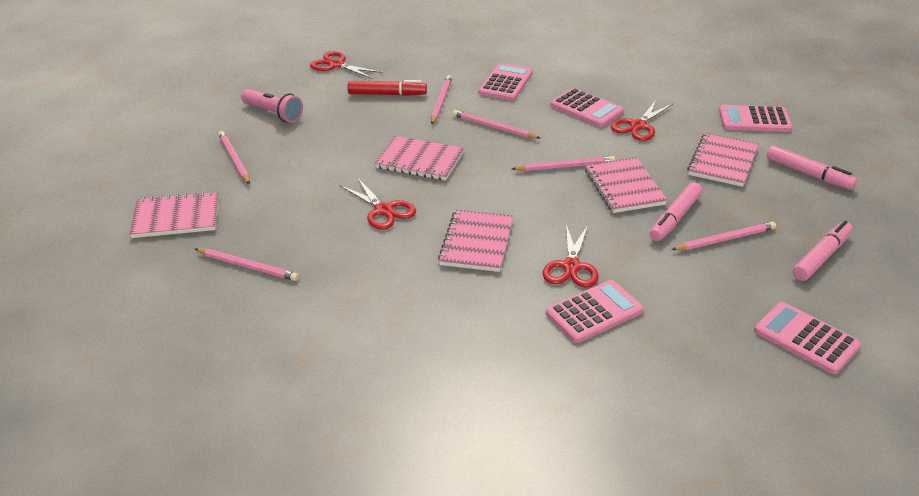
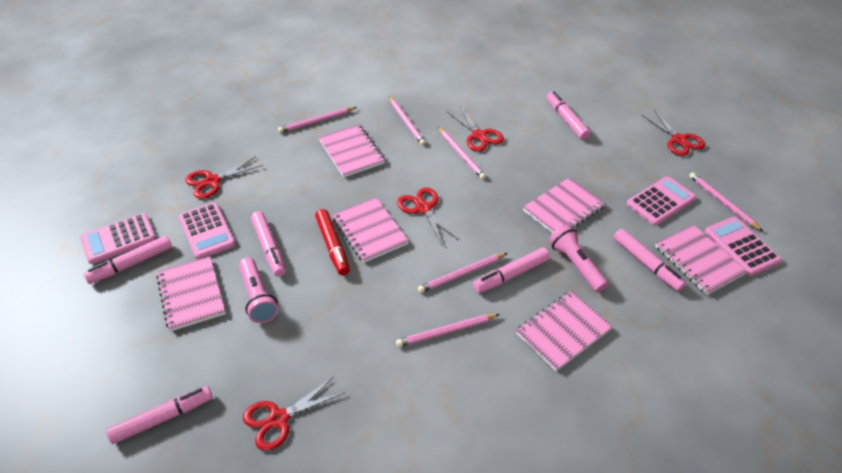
pink calculator: [479,63,533,101] [546,280,644,343] [550,88,624,127] [719,105,792,132] [754,302,861,374] = 5 -> [81,213,156,264] [179,202,236,259] [627,176,696,225] [705,217,781,276] = 4
pink flashlight: [241,89,303,123] = 1 -> [239,257,279,323] [549,225,608,292] = 2
pink marker: [650,182,702,241] [766,145,857,190] [793,221,853,281] = 3 -> [84,235,172,284] [106,386,213,444] [251,211,286,277] [473,247,550,293] [547,91,591,140] [614,229,686,291] = 6
pink notebook: [130,191,219,238] [375,136,464,181] [438,210,513,272] [585,157,668,213] [687,133,758,187] = 5 -> [156,256,226,331] [319,124,385,178] [332,197,409,263] [516,291,613,371] [523,177,605,234] [655,224,747,295] = 6
red scissors: [310,51,383,79] [340,177,416,230] [543,224,599,287] [611,99,673,141] = 4 -> [185,156,263,199] [243,377,345,451] [397,188,459,245] [448,106,504,152] [641,110,705,156] = 5

